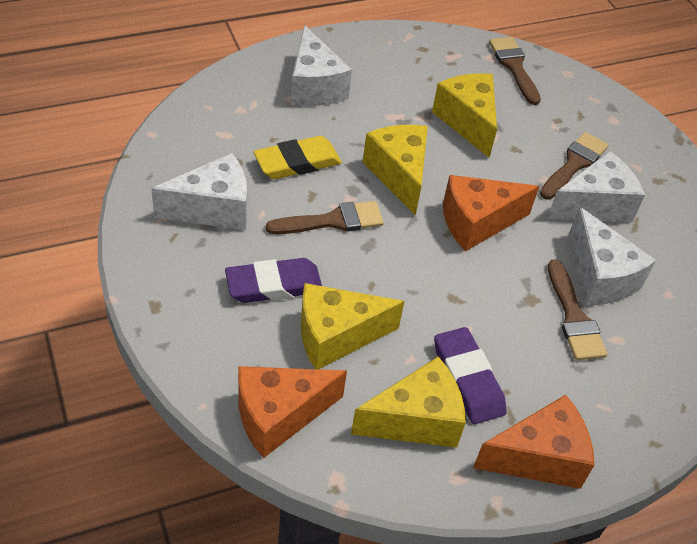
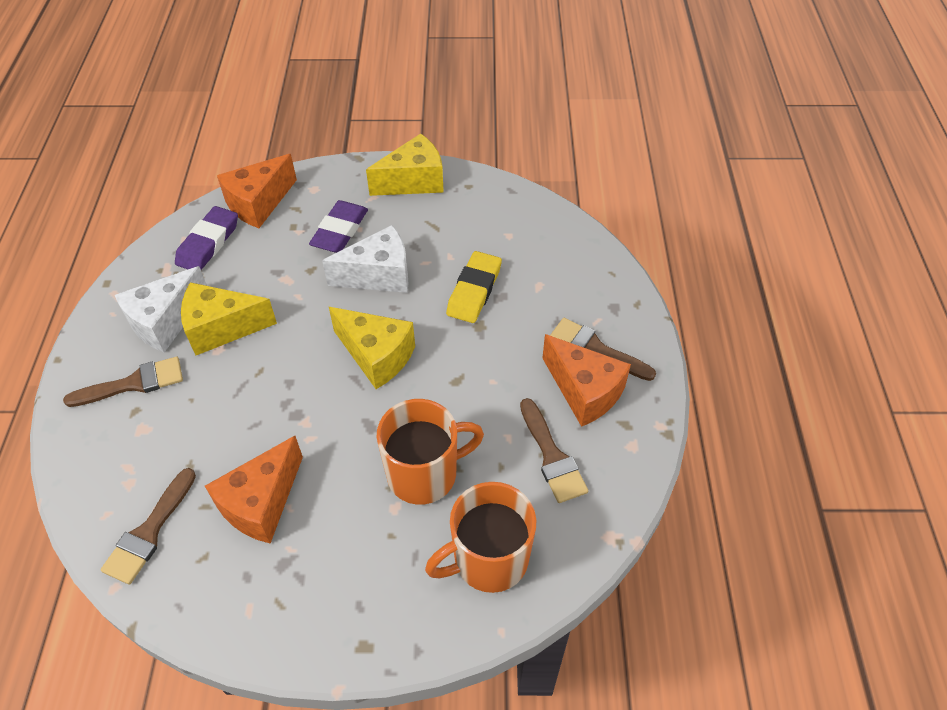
orange mug: none = 0 -> [377,399,484,505] [425,482,536,593] = 2
white cheese: [151,153,247,230] [291,25,352,106] [547,151,645,222] [569,207,656,306] = 4 -> [115,266,207,353] [322,225,409,293] = 2
yellow cheese: [301,283,405,369] [351,357,466,448] [363,125,428,216] [432,73,497,157] = 4 -> [181,282,277,355] [329,307,415,389] [366,133,444,196] = 3

